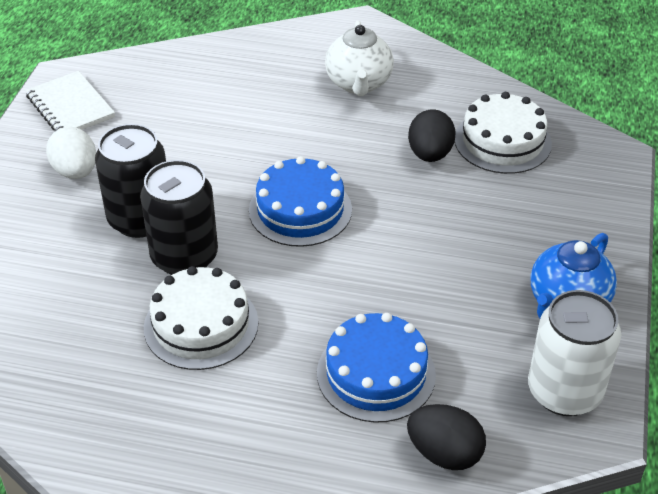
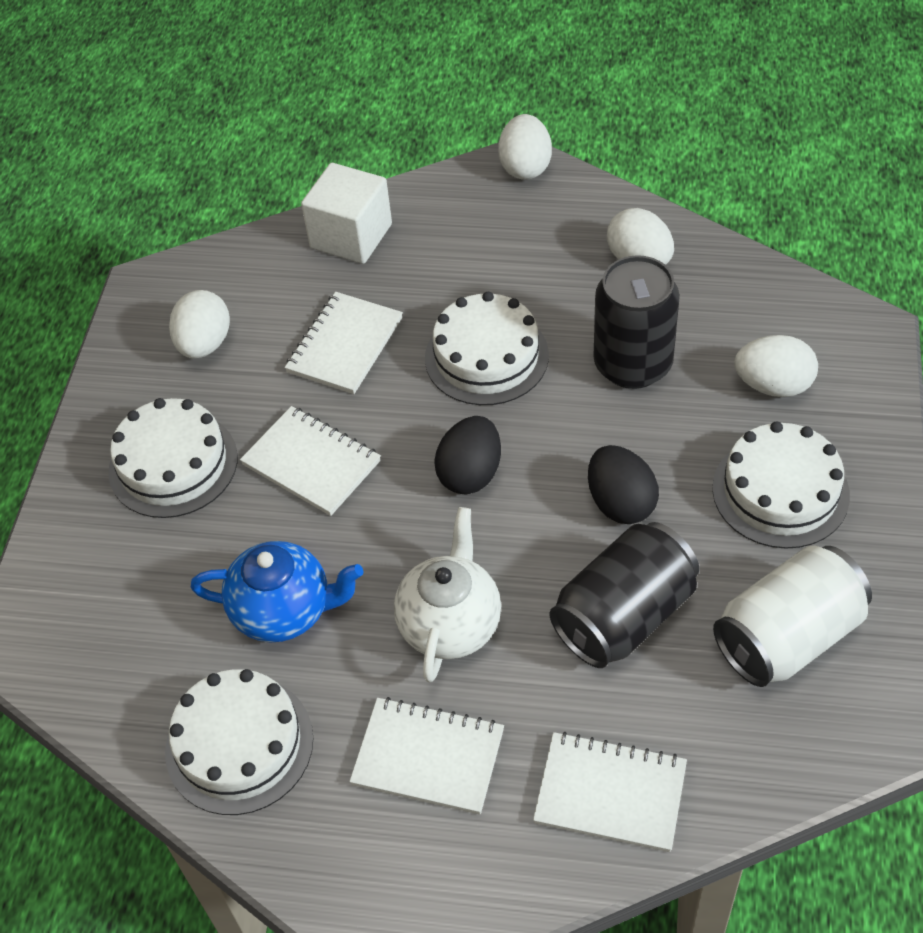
blue cake: [249,156,352,247] [317,313,436,423] = 2 -> none = 0
white cake: [144,266,258,370] [455,92,552,174] = 2 -> [108,398,238,518] [165,669,314,815] [425,292,549,405] [712,421,850,549] = 4
white cube: none = 0 -> [301,163,392,264] = 1
white egg: [46,127,96,179] = 1 -> [169,290,230,358] [498,114,552,180] [607,208,674,265] [735,335,818,397] = 4
white notebook: [25,71,115,131] = 1 -> [240,406,381,516] [285,292,403,394] [349,697,504,815] [533,732,687,852] = 4

